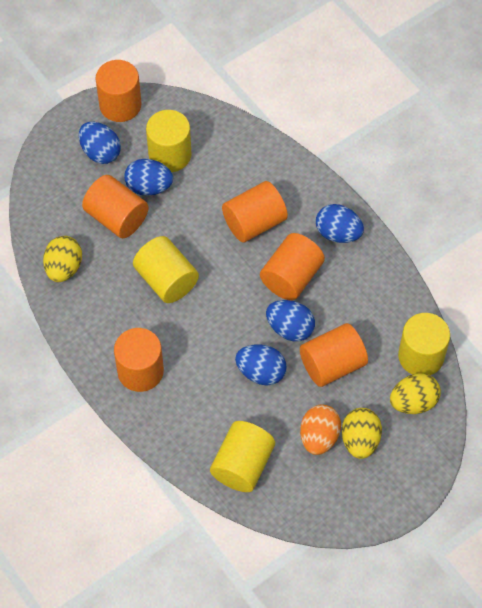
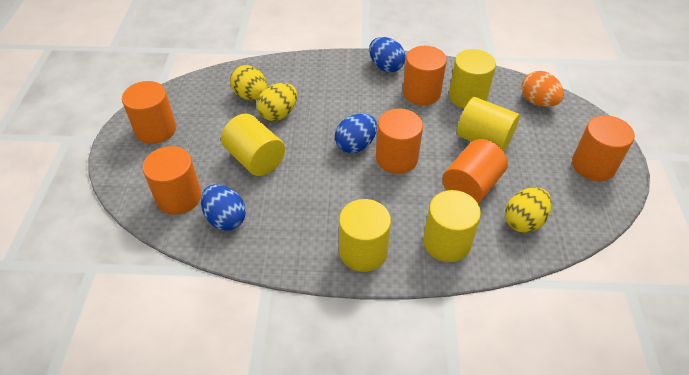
blue egg: [79,122,121,164] [124,159,173,196] [235,344,287,385] [266,300,315,341] [316,204,364,243] = 5 -> [201,184,246,231] [335,114,377,153] [369,37,406,73] = 3
yellow cylinder: [133,236,199,303] [146,110,191,172] [210,421,275,492] [398,313,450,375] = 4 -> [221,113,285,176] [339,199,391,272] [423,190,481,262] [449,49,496,109] [457,97,520,151] = 5

